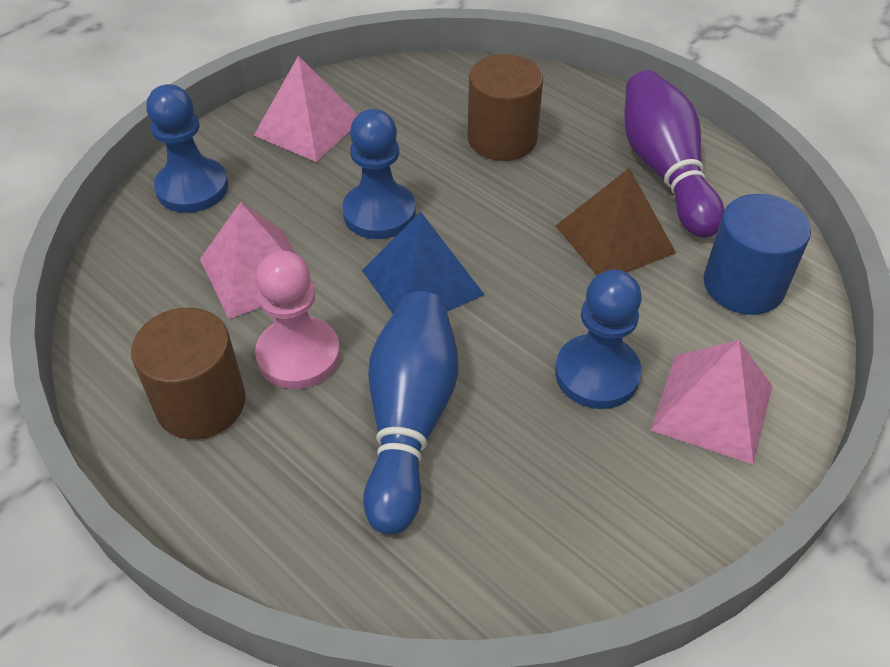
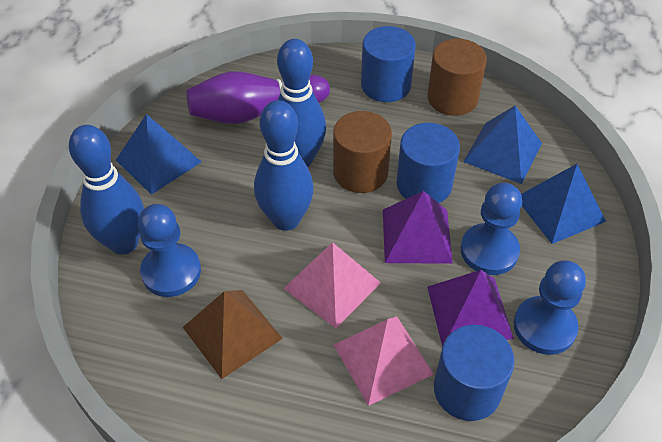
blue bowling pin: [363,291,459,534] = 1 -> [69,125,144,255] [254,100,314,231] [277,39,326,167] = 3
blue cylinder: [704,194,811,315] = 1 -> [361,26,416,102] [396,123,460,203] [434,325,515,421] = 3
blue pyramid: [362,212,485,314] = 1 -> [116,114,201,195] [463,106,542,184] [521,164,606,244] = 3
pink pawn: [255,251,340,389] = 1 -> none = 0
pink pyramid: [200,202,315,319] [254,56,358,162] [651,340,772,465] = 3 -> [283,242,381,328] [334,316,434,406] = 2
purple pyramid: none = 0 -> [383,191,453,264] [427,270,514,346] = 2

